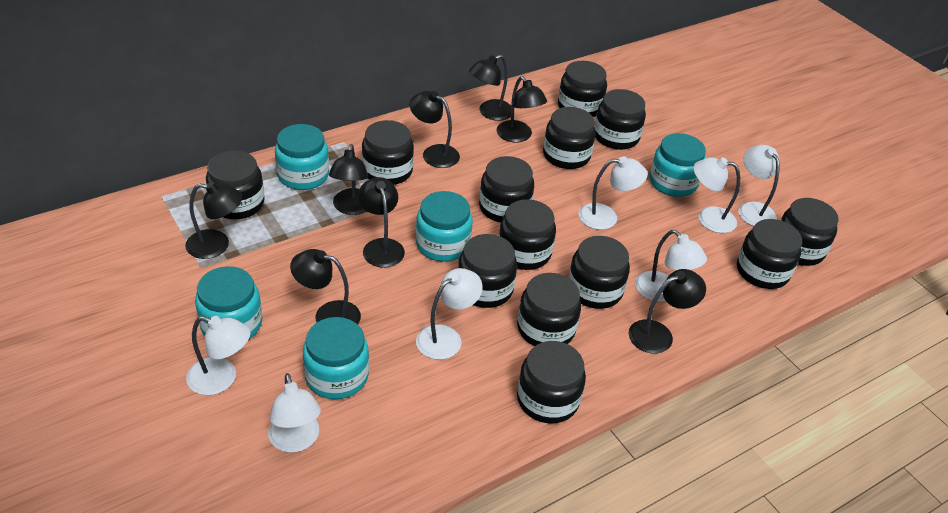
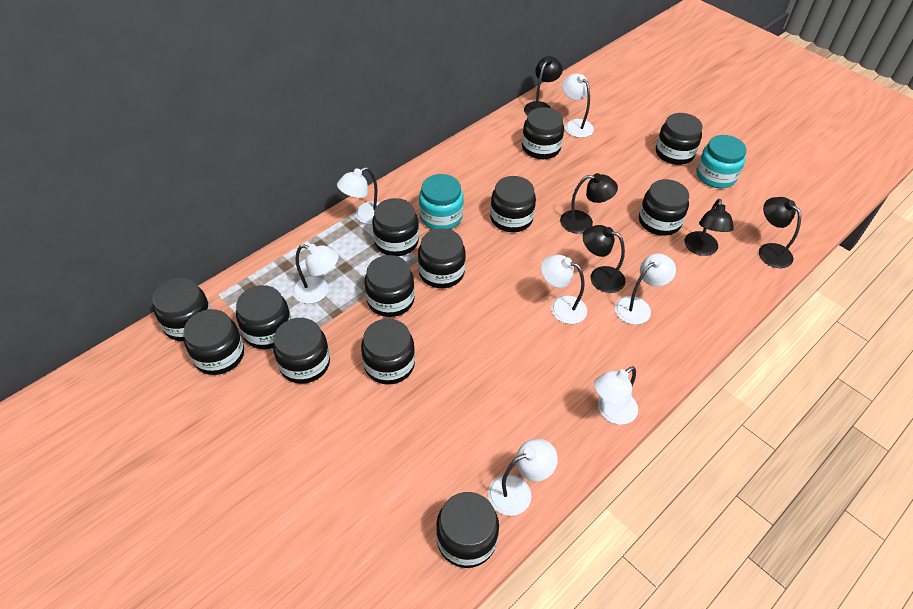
black lamp: [185,182,243,259] [290,249,361,325] [329,144,368,215] [358,177,405,268] [409,91,460,168] [469,55,511,121] [496,76,547,142] [628,269,706,354] = 8 -> [524,56,563,116] [560,173,618,234] [583,225,625,293] [684,199,734,256] [759,197,801,268] = 5
turquoise jar: [195,266,262,340] [275,124,329,190] [303,317,369,399] [416,191,473,262] [650,133,706,197] = 5 -> [419,174,464,229] [697,135,747,188] = 2

